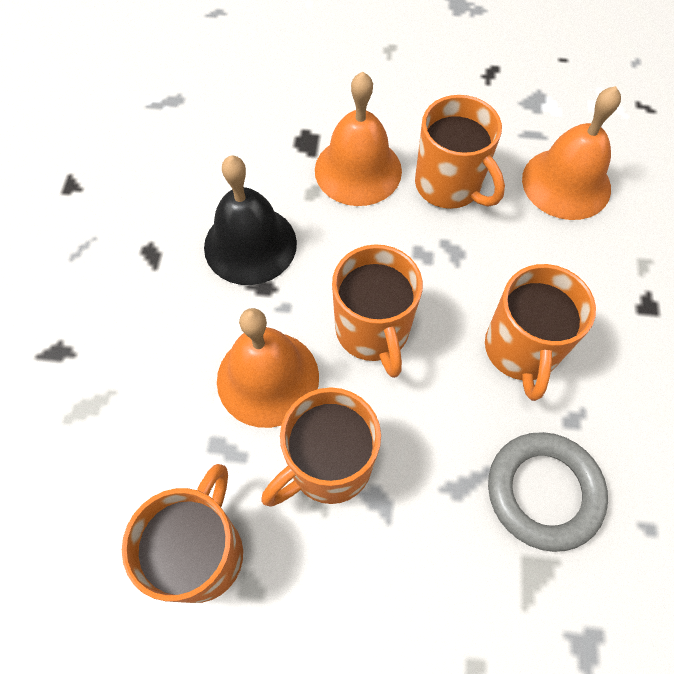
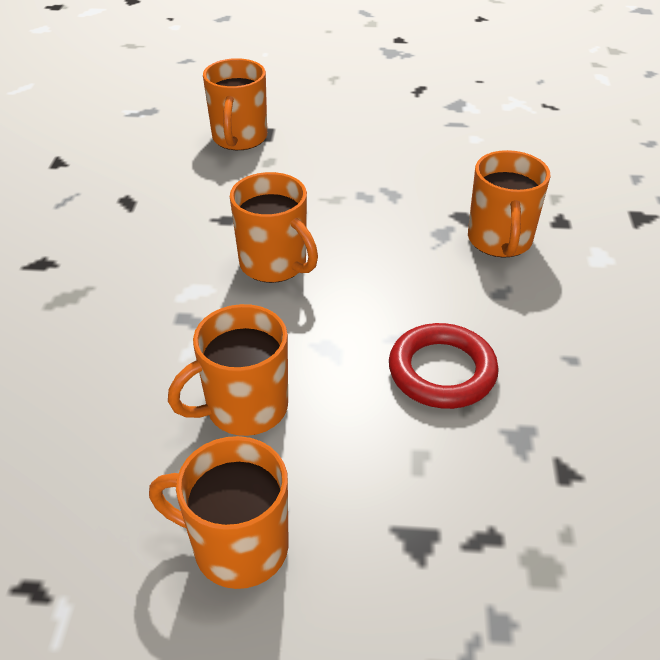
black bell: [204,156,297,285] = 1 -> none = 0
grey ring: [488,432,608,552] = 1 -> none = 0
orange bell: [217,308,319,428] [315,72,402,206] [522,86,621,220] = 3 -> none = 0
red ring: none = 0 -> [389,323,499,409] = 1

